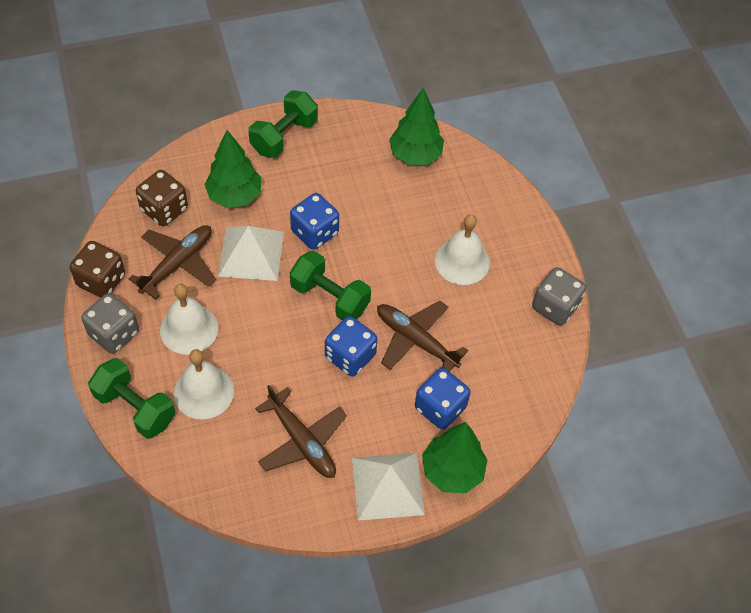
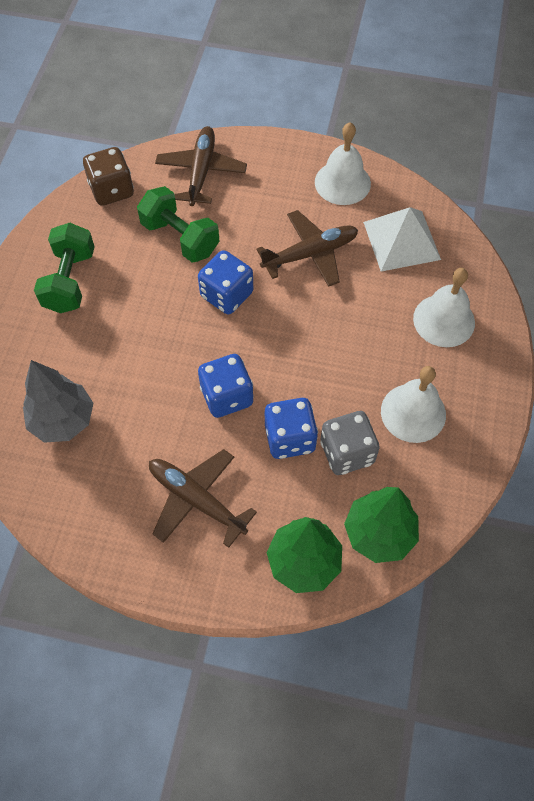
brown dice: [70,241,125,298] [136,170,188,226] = 2 -> [83,147,134,206] = 1
green dumbbell: [88,358,176,439] [248,90,318,158] [290,251,371,320] = 3 -> [34,223,95,313] [137,186,220,262] = 2
green tree: [204,130,261,208] [389,88,444,165] [422,422,487,494] = 3 -> [266,517,342,593] [344,487,419,563] = 2
grey dice: [81,293,139,354] [532,267,586,326] = 2 -> [320,411,380,475] = 1
grey tree: none = 0 -> [23,360,94,443] = 1
white pyramid: [218,226,284,281] [352,453,425,521] = 2 -> [363,207,441,272] = 1

